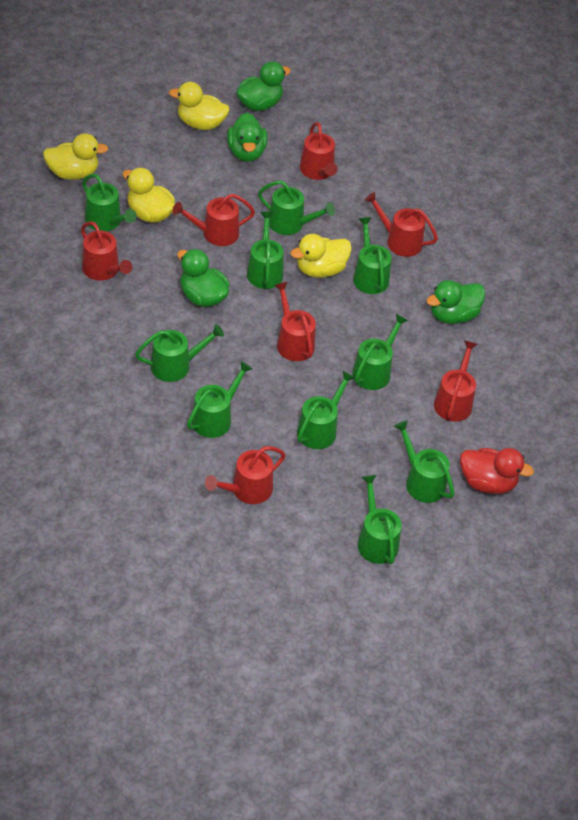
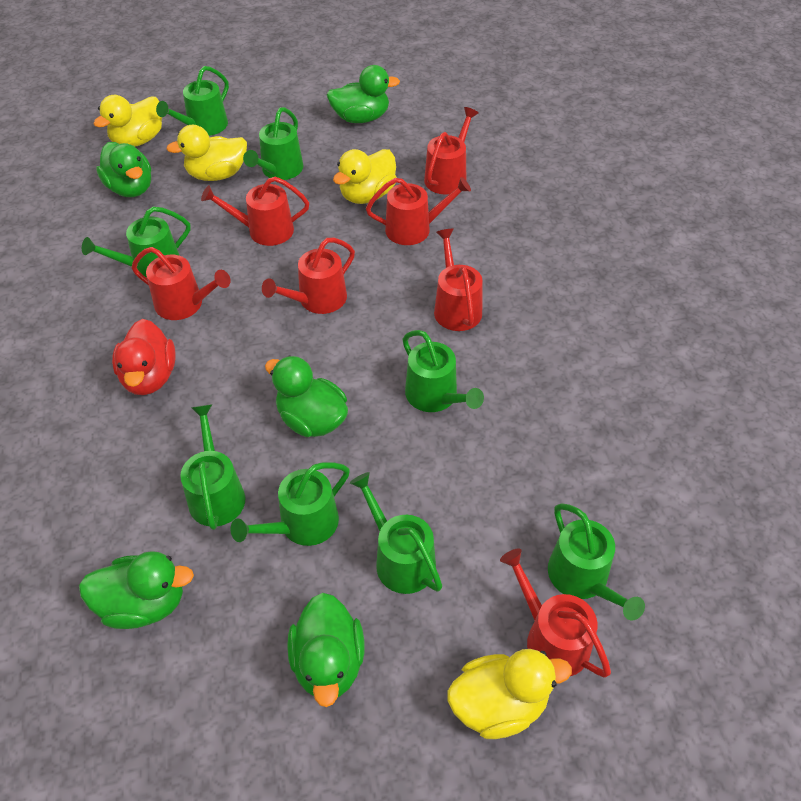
green duck: [177,249,229,307] [227,113,267,162] [236,61,291,111] [426,280,486,324] = 4 -> [79,551,194,629] [96,142,151,197] [265,356,348,437] [287,593,364,707] [327,65,400,123] = 5
green watering can: [82,174,136,231] [135,324,224,382] [187,361,253,438] [247,212,284,289] [258,181,335,235] [297,371,355,449] [352,314,408,390] [353,217,392,294] [357,475,402,564] [394,420,455,503] = 10 -> [82,207,191,278] [156,66,229,136] [180,404,245,530] [231,462,350,546] [243,107,303,180] [350,472,442,594] [403,330,484,412] [548,503,645,620] = 8

